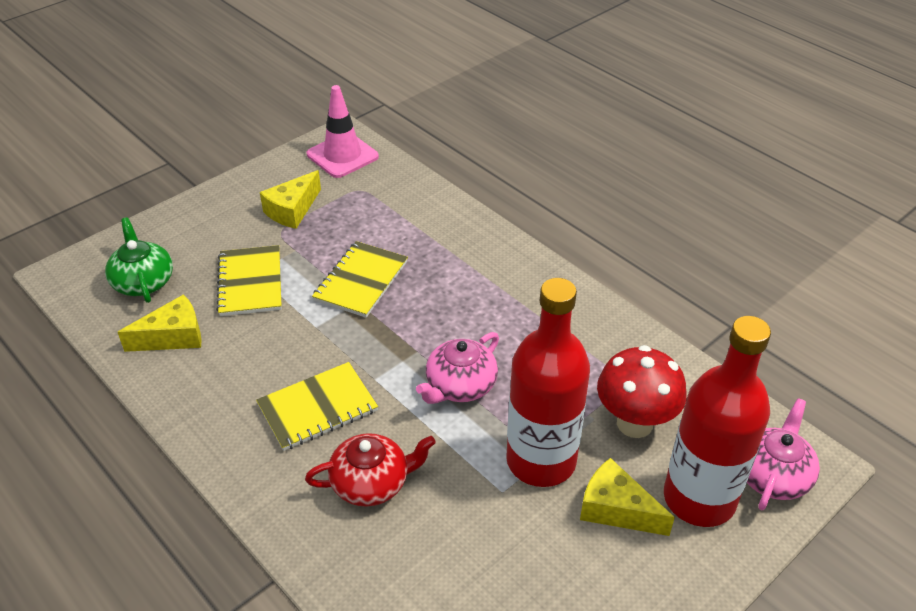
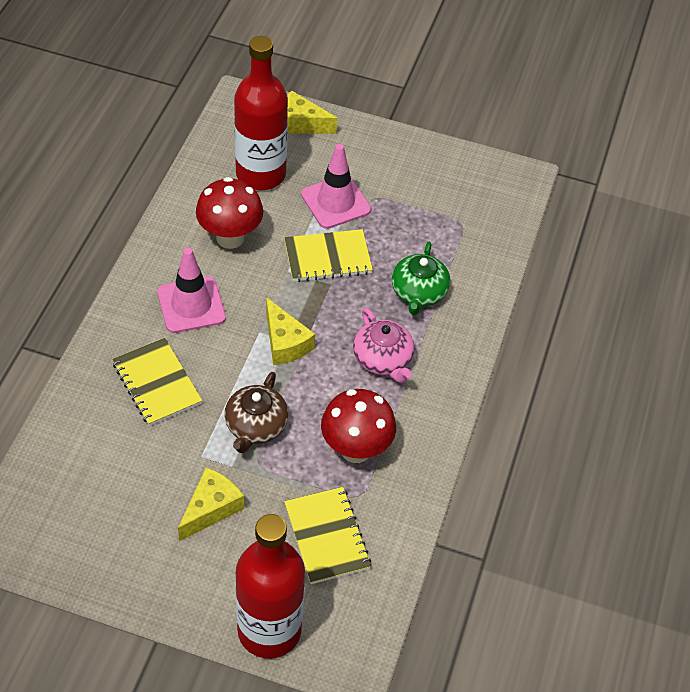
brown teapot: none = 0 -> [225,372,288,453] = 1
pink teapot: [416,332,499,404] [747,398,820,510] = 2 -> [353,308,414,383] = 1
pink traffic cone: [307,85,379,178] = 1 -> [157,248,226,333] [301,144,371,229] = 2
red mushroom: [597,345,687,438] = 1 -> [196,177,263,249] [321,389,396,463] = 2
red teapot: [305,433,436,507] = 1 -> none = 0

